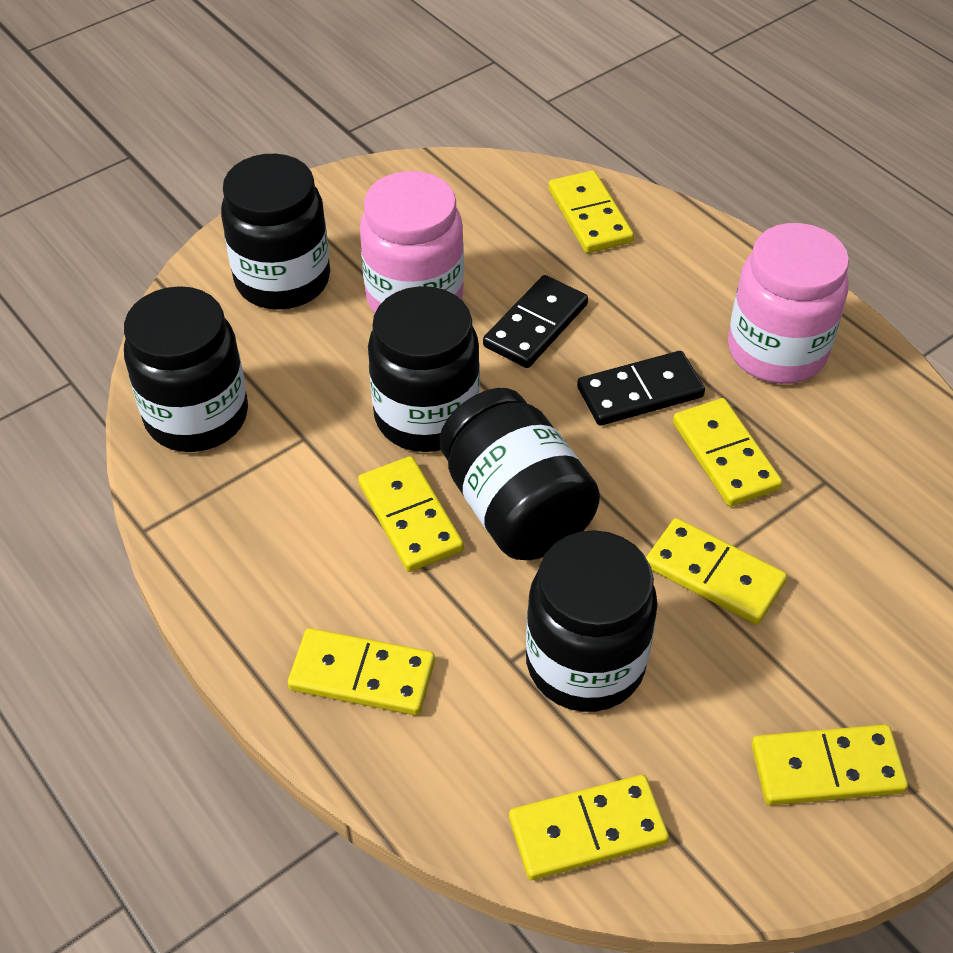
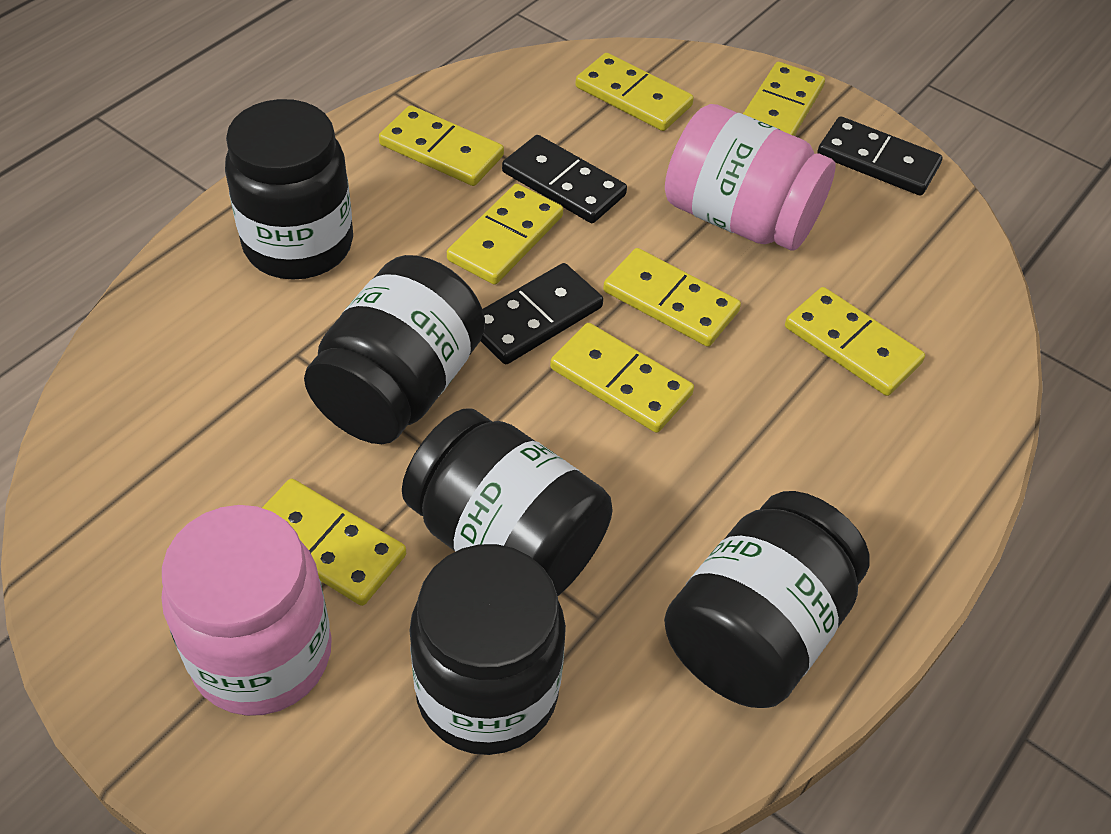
black domino: [483,275,588,368] [577,351,705,426] = 2 -> [481,263,603,364] [502,135,627,223] [817,116,942,196] = 3
yellow domino: [288,628,435,715] [358,456,464,572] [509,775,669,880] [549,170,634,253] [646,518,787,624] [673,398,782,507] [751,724,908,806] = 7 -> [262,479,406,606] [379,105,504,186] [447,184,563,285] [550,323,694,433] [575,53,694,131] [603,248,741,347] [743,62,825,136] [785,287,925,396] = 8

